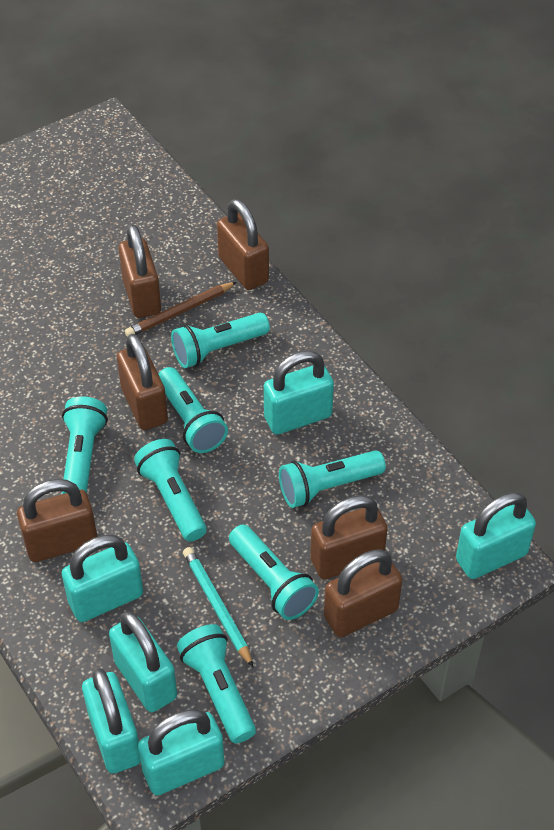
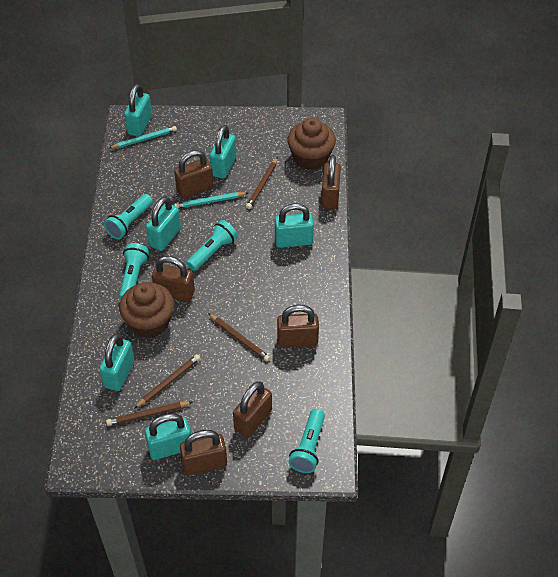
brown cupcake: none = 0 -> [119,282,174,338] [287,118,336,170] = 2
brown pencil: [125,282,237,337] = 1 -> [106,402,192,426] [134,354,200,409] [208,313,270,361] [246,157,278,209] = 4
turquoise flashlight: [62,396,108,494] [134,439,206,542] [158,367,228,453] [171,313,270,368] [177,624,256,744] [229,525,319,620] [279,450,386,508] = 7 -> [104,194,153,239] [119,243,149,300] [186,220,238,271] [289,409,325,473] = 4
turquoise pencil: [183,547,253,667] = 1 -> [108,126,177,149] [174,192,248,208] = 2

